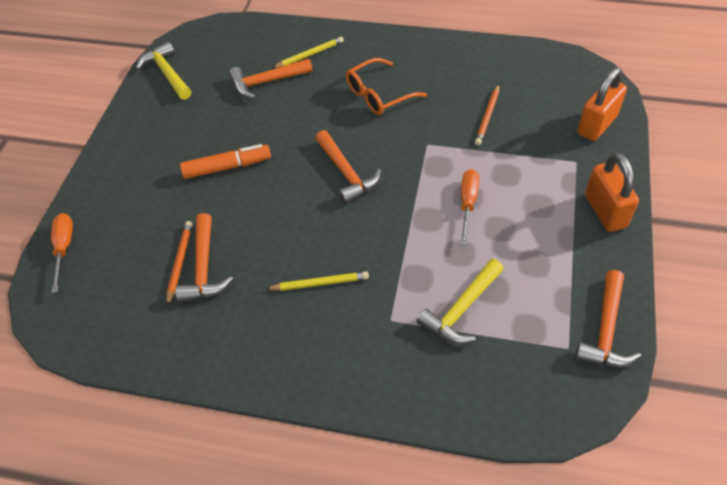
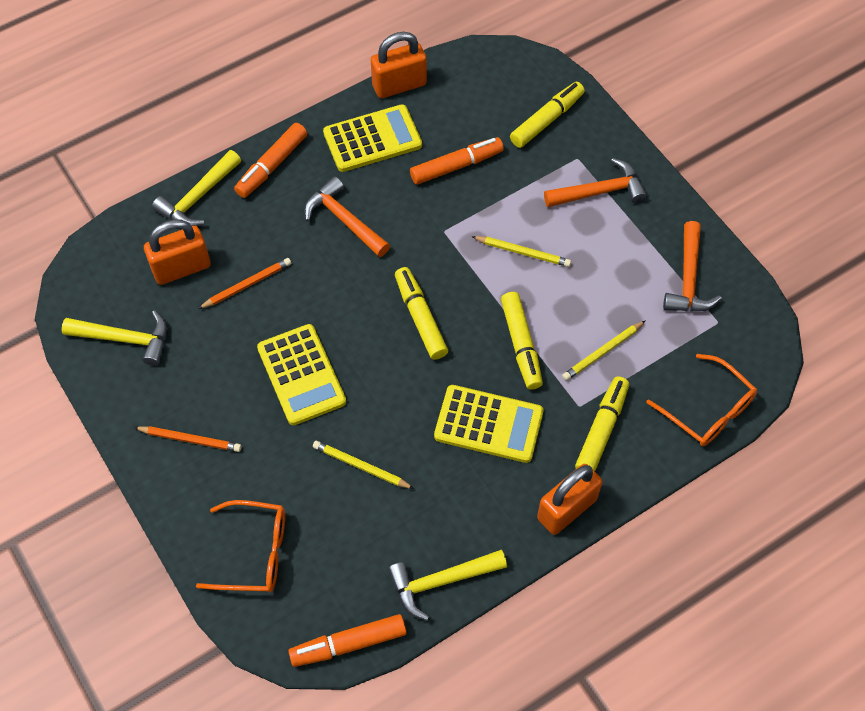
orange glasses: [346,58,427,115] = 1 -> [196,500,285,592] [646,354,757,446] = 2
orange hammer: [175,213,233,302] [229,59,313,99] [315,130,381,204] [575,270,641,367] = 4 -> [304,176,390,257] [544,158,647,207] [663,221,722,311] = 3
orange marker: [180,144,271,179] = 1 -> [234,123,307,198] [288,614,407,667] [410,137,504,185] = 3
orange padlock: [577,67,627,141] [585,152,639,232] = 2 -> [144,219,211,285] [371,32,427,98] [537,464,602,535] = 3
orange screwdriver: [51,213,73,293] [460,169,480,245] = 2 -> none = 0
yellow calculator: none = 0 -> [257,324,346,425] [323,104,422,172] [434,385,544,463] = 3
yellow hammer: [136,41,191,100] [416,259,504,344] = 2 -> [62,310,167,366] [152,150,241,226] [388,550,507,621] = 3
yellow marker: none = 0 -> [395,267,448,360] [501,292,543,390] [510,82,585,148] [575,376,629,471] = 4
yellow pencil: [266,271,369,291] [272,37,344,68] = 2 -> [313,441,414,489] [472,236,571,267] [562,321,645,381] = 3

